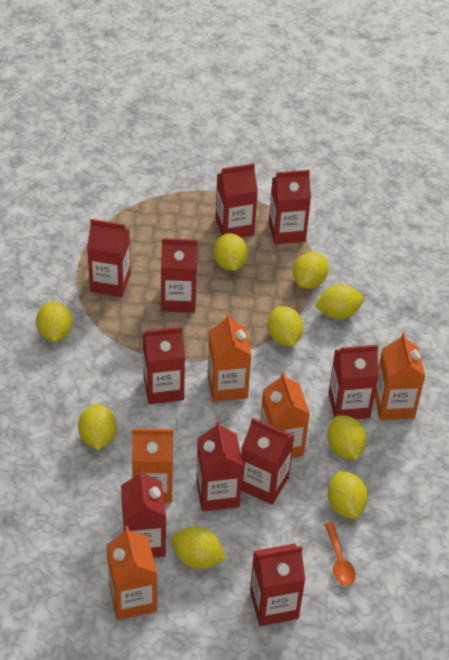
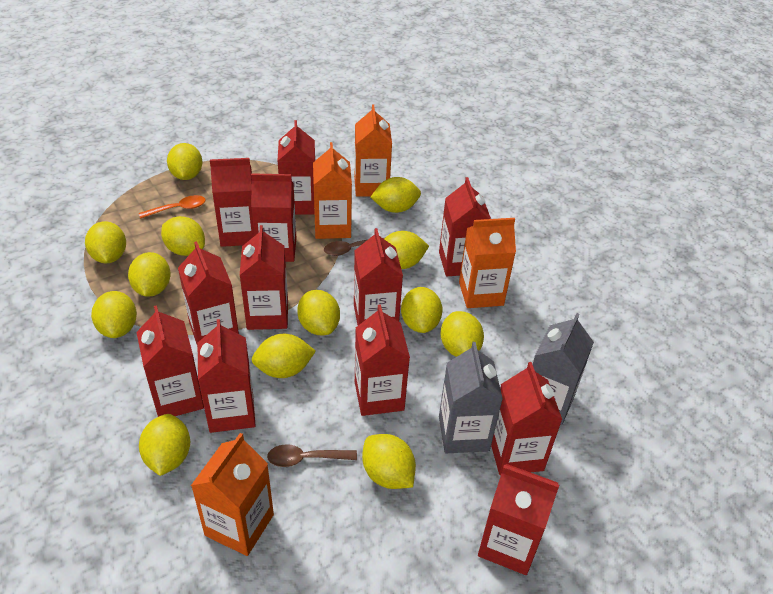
brown spoon: none = 0 -> [267,444,357,467] [324,238,384,256] = 2
grey carton: none = 0 -> [439,342,503,453] [532,313,594,425] = 2
orange carton: [107,526,157,620] [132,428,173,503] [207,313,251,402] [260,372,310,458] [375,332,425,420] = 5 -> [191,433,274,556] [313,142,352,239] [354,104,392,197] [459,218,516,308] = 4
red carton: [87,219,131,297] [121,468,166,558] [143,326,185,404] [161,238,198,313] [196,420,243,511] [215,163,258,237] [241,418,294,505] [250,544,305,626] [269,170,311,244] [329,345,379,419] = 10 -> [136,305,204,417] [178,241,239,347] [197,319,256,433] [210,158,254,247] [240,225,288,330] [251,173,296,262] [278,120,315,215] [354,228,403,325] [355,304,410,416] [439,177,491,276] [478,464,559,575] [491,362,562,475] = 12
yellow lemon: [36,301,72,342] [78,404,117,450] [171,526,226,569] [214,233,248,271] [267,306,303,346] [293,252,329,289] [315,284,364,320] [327,415,366,460] [327,471,368,519] = 9 -> [85,221,126,263] [91,291,137,338] [128,252,171,297] [139,414,190,476] [161,216,205,256] [167,143,202,180] [251,334,316,378] [297,290,340,335] [362,434,416,489] [371,177,421,213] [384,231,429,269] [401,287,443,333] [441,311,484,357] = 13

